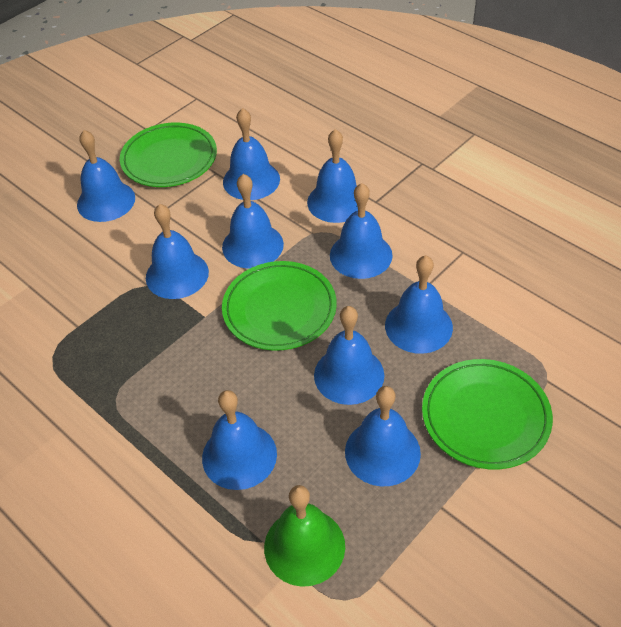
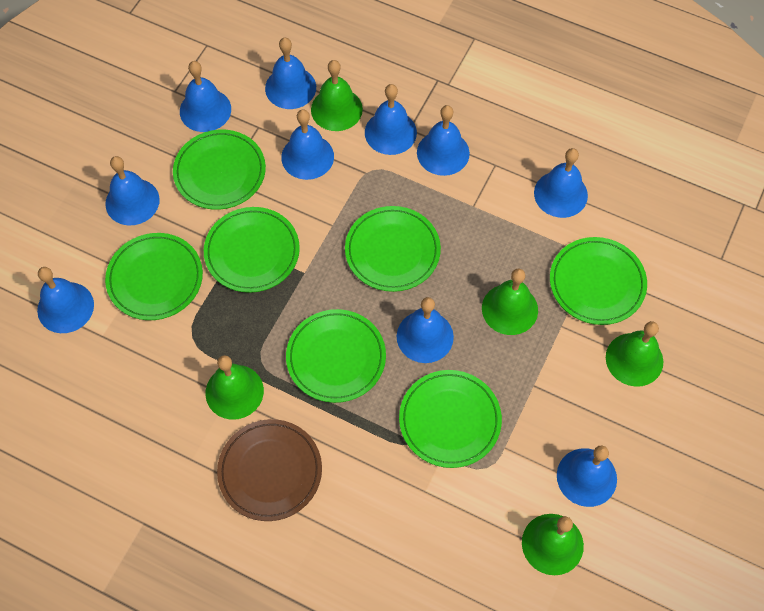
brown plate: none = 0 -> [217,419,322,521] = 1
green bell: [264,485,345,587] = 1 -> [205,355,264,420] [311,60,363,131] [482,269,538,335] [522,514,584,575] [606,321,663,387] = 5
green plate: [120,123,217,187] [222,261,337,351] [422,359,553,469] = 3 -> [105,233,203,320] [173,130,266,210] [204,207,300,293] [286,309,386,403] [345,206,441,292] [399,370,502,468] [550,237,647,325] = 7

